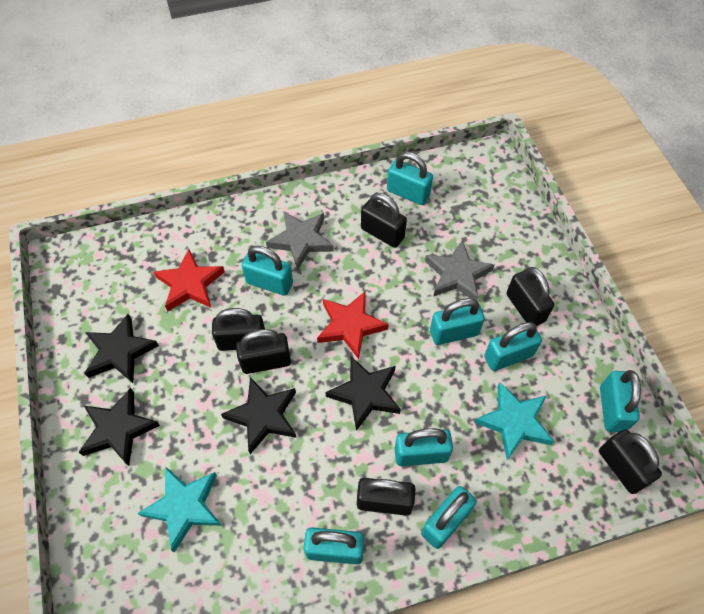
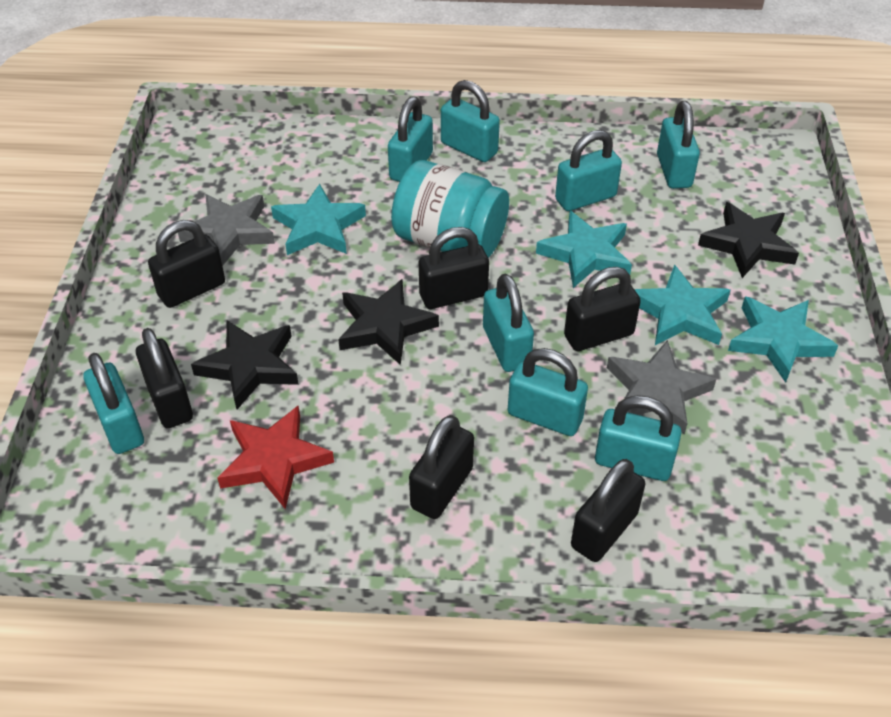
black star: [79,388,160,466] [85,314,159,383] [221,377,296,454] [325,356,401,431] = 4 -> [191,320,299,409] [338,279,439,365] [698,202,799,278] = 3
red star: [154,249,225,311] [317,291,389,359] = 2 -> [218,406,334,509] = 1
turquoise jar: none = 0 -> [391,160,509,258] = 1
turquoise star: [138,466,222,552] [474,383,554,460] = 2 -> [271,184,366,255] [536,211,632,288] [634,265,730,345] [728,296,838,383] = 4

